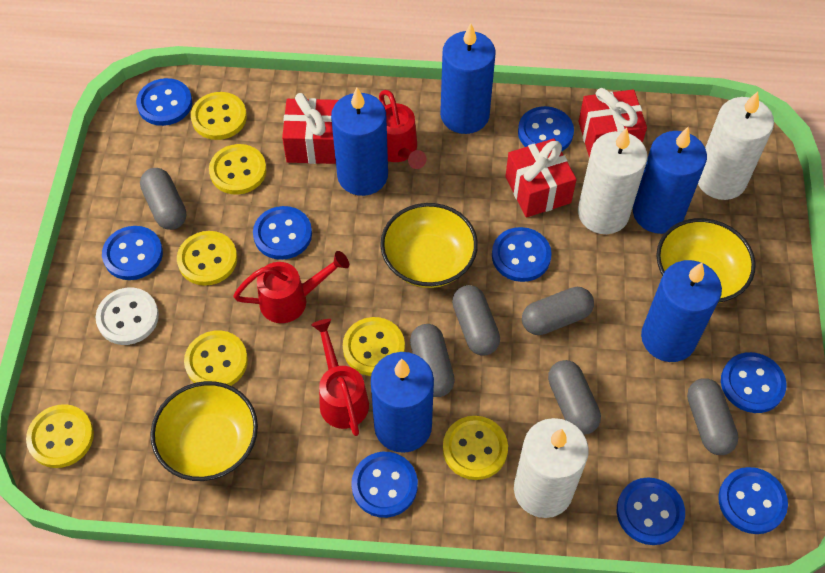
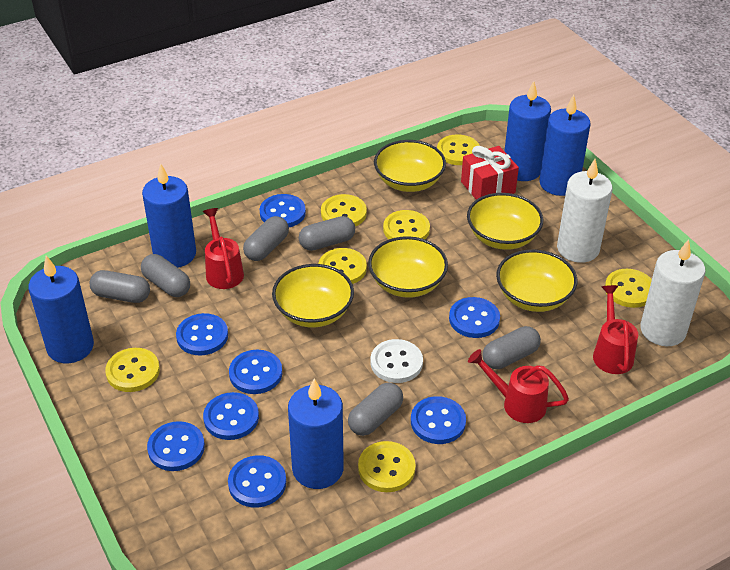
blue button: [102,226,163,280] [136,78,192,126] [253,206,312,260] [351,452,418,518] [492,227,552,282] [518,106,574,151] [617,478,685,545] [718,467,788,534] [721,352,787,413] = 9 -> [147,421,205,471] [176,313,228,355] [203,392,259,440] [228,455,286,508] [229,350,282,394] [260,194,306,227] [411,396,466,444] [449,297,500,338] = 8
red gift: [282,93,338,164] [505,138,577,217] [579,88,647,157] = 3 -> [461,146,519,200] = 1
white candle: [514,418,589,518] [578,127,648,234] [698,92,774,200] = 3 -> [557,159,613,263] [640,239,705,346] = 2
yellow bowl: [150,381,258,481] [380,203,478,288] [656,218,756,303] = 3 -> [272,264,354,328] [368,236,448,298] [374,140,446,192] [467,193,543,250] [496,250,577,312] = 5

